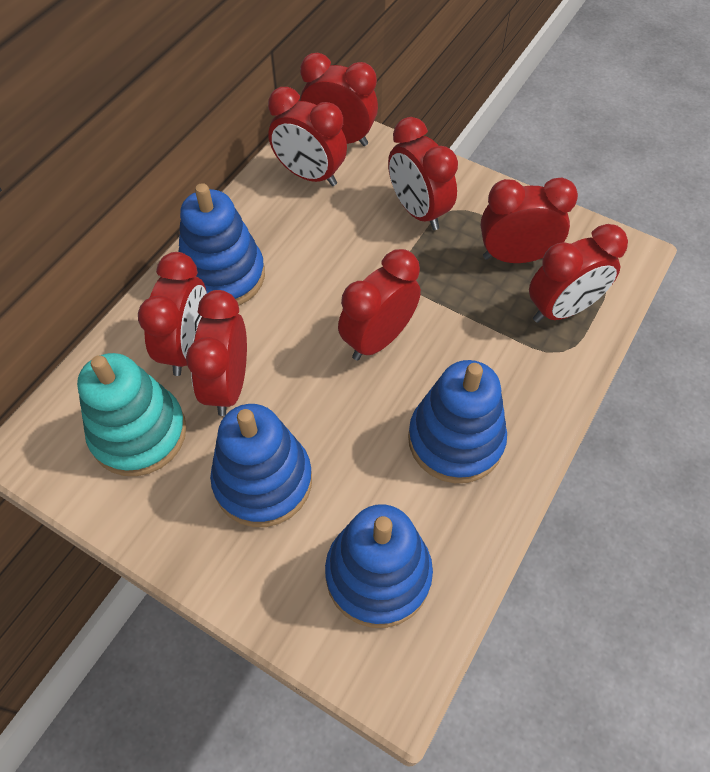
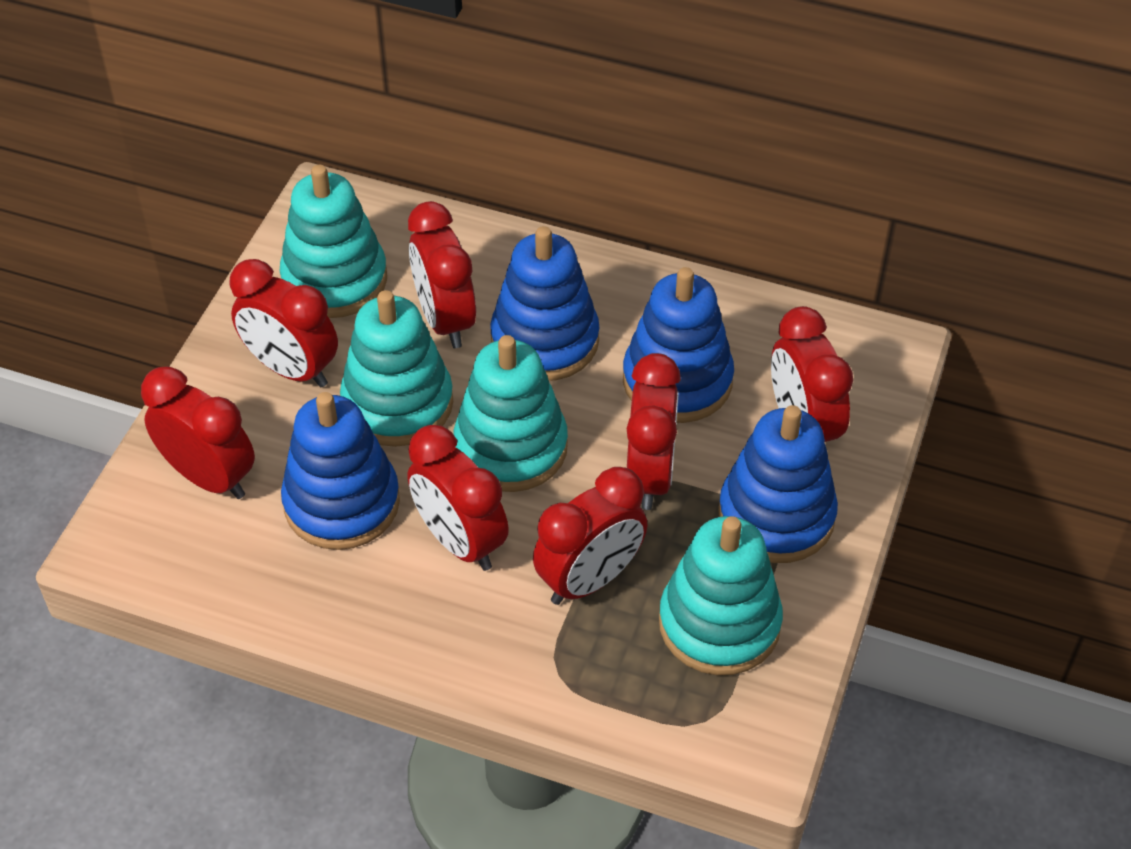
red clock: [138,252,207,376] [186,290,247,416] [268,87,347,186] [300,53,378,146] [338,249,421,360] [388,117,458,230] [481,178,578,263] [529,224,628,323] = 8 -> [141,366,255,499] [229,259,338,387] [407,425,509,571] [408,201,476,348] [533,467,648,605] [626,353,681,510] [771,306,853,442] = 7
turquoise stacking toy: [77,353,187,476] = 1 -> [280,165,387,318] [340,290,453,447] [454,335,568,492] [659,516,783,675] = 4

